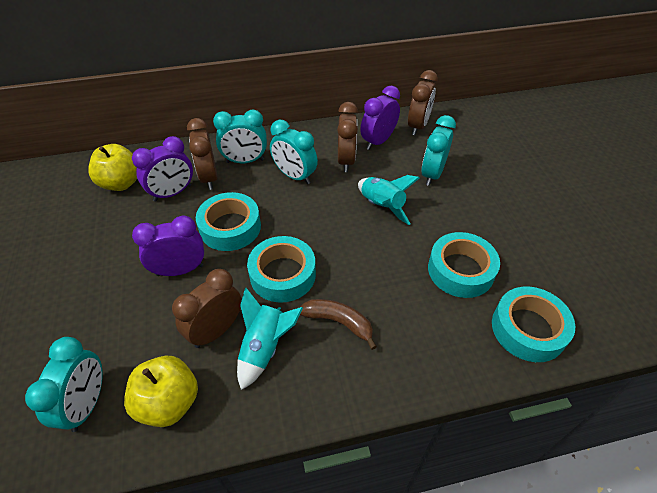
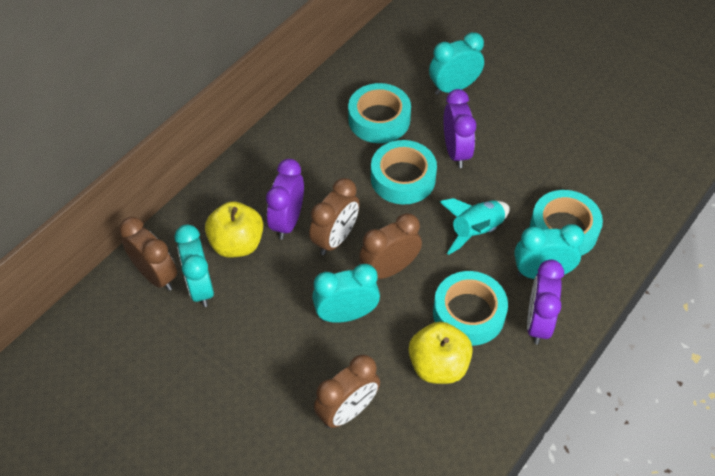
brown banana: [300,299,377,350] = 1 -> none = 0
turquoise rocket: [237,288,303,390] [358,175,420,225] = 2 -> [440,198,510,255] = 1

